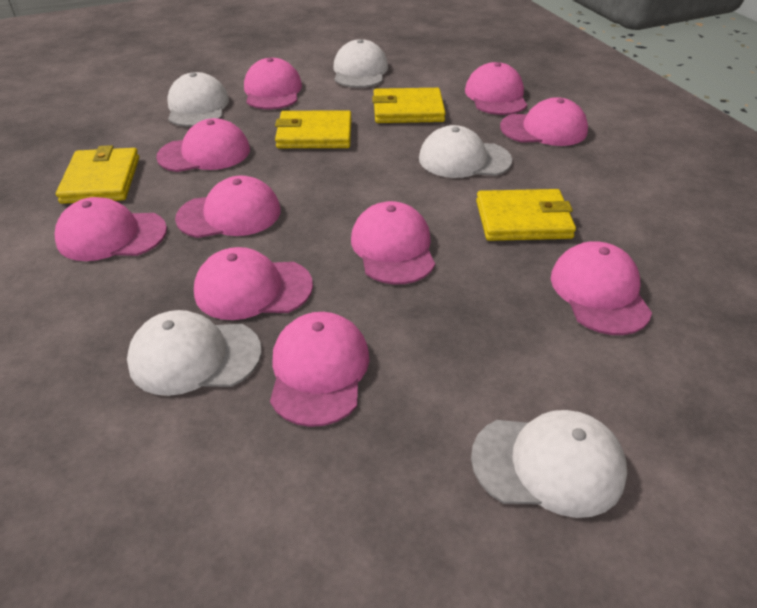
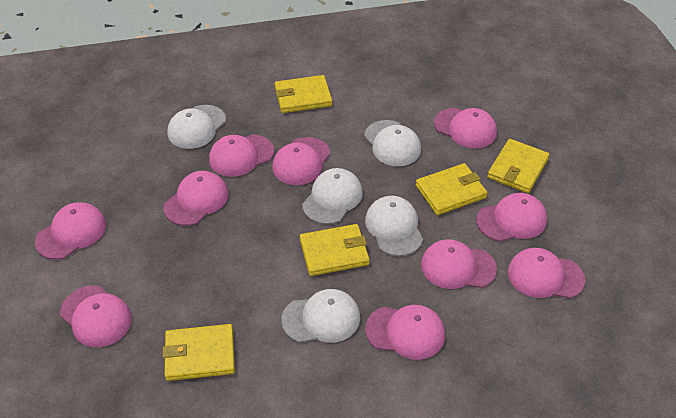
yellow wallet: [56,145,139,204] [275,111,352,148] [372,88,446,123] [476,189,576,241] = 4 -> [163,324,235,381] [275,75,332,113] [300,224,370,276] [416,163,487,215] [487,139,549,193] = 5

